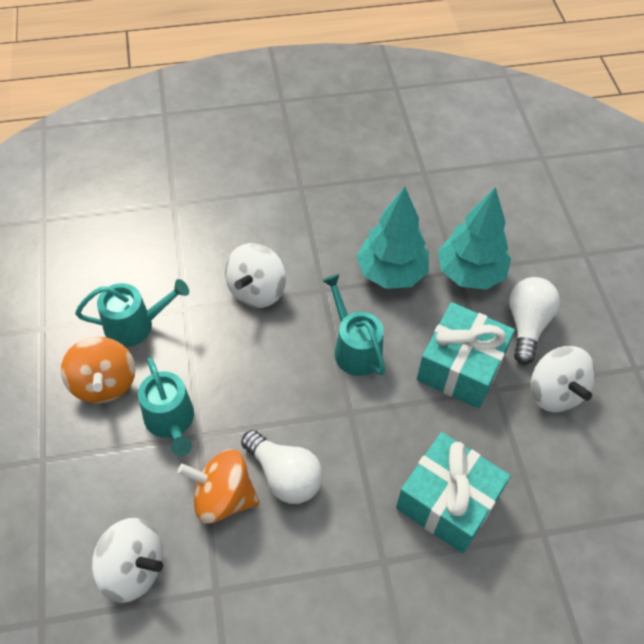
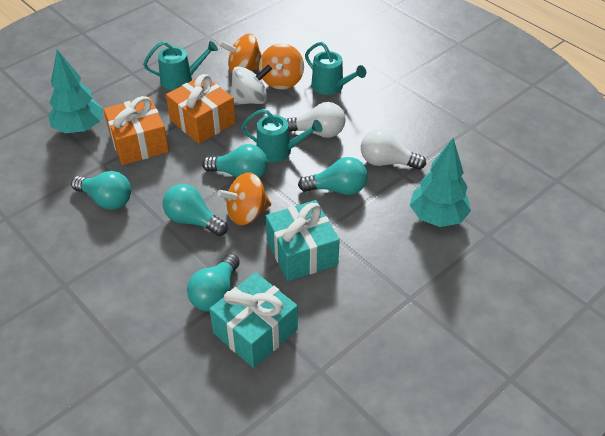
orange gift: none = 0 -> [104,96,169,165] [166,74,236,144] = 2
orange spinning top: [61,337,136,403] [178,449,260,523] = 2 -> [217,172,271,225] [219,34,262,73] [259,43,304,90] = 3
turquoise light bulb: none = 0 -> [71,171,131,210] [163,184,228,236] [187,254,240,311] [202,144,268,178] [298,157,368,195] = 5
white spinning top: [92,518,163,603] [225,243,286,308] [531,346,595,412] = 3 -> [230,65,272,105] = 1

